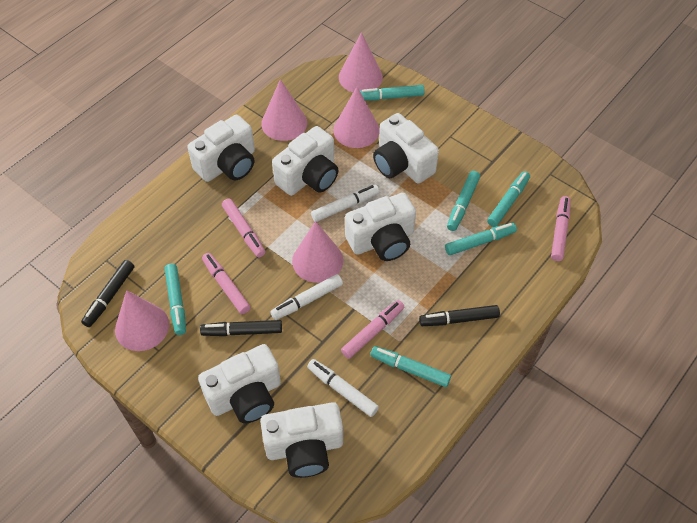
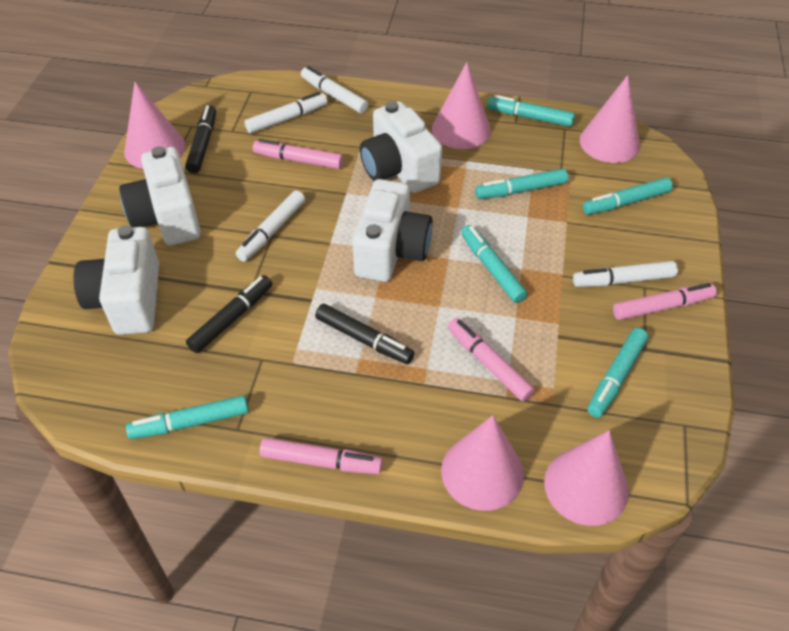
white camera: [187,115,255,182] [198,344,281,423] [260,402,343,478] [272,126,338,196] [345,193,416,261] [373,113,439,183] = 6 -> [73,225,159,335] [119,146,201,246] [352,179,433,282] [360,101,442,193] = 4
white marker: [270,274,343,320] [307,359,379,417] [311,185,379,222] = 3 -> [236,190,305,262] [244,92,328,133] [301,66,368,113] [573,261,678,287] = 4

